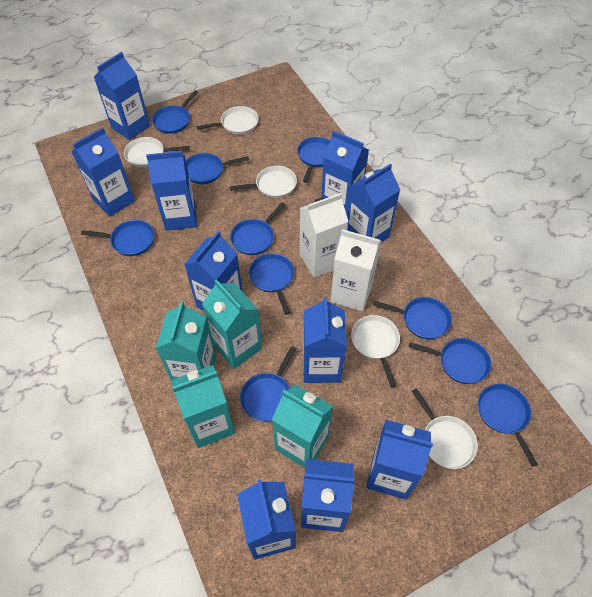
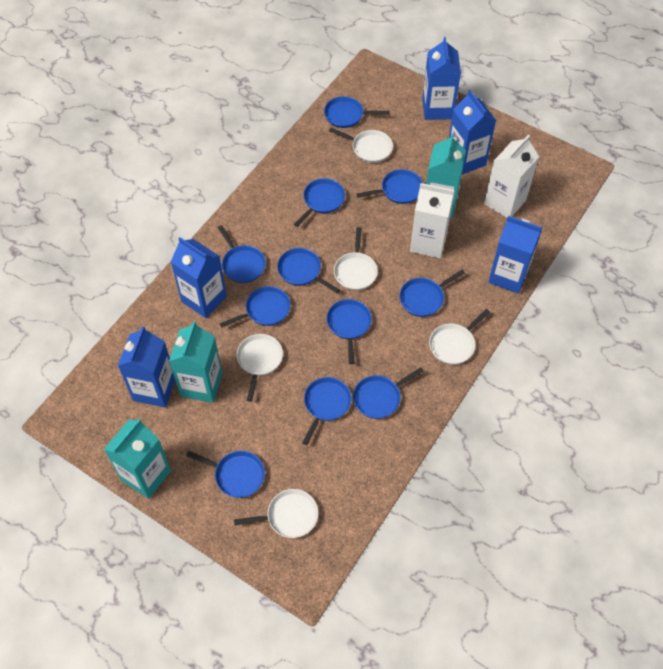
blue carton: [71,127,135,217] [94,52,150,140] [146,151,197,231] [184,231,243,311] [237,480,296,560] [301,459,355,532] [303,297,347,383] [321,130,369,215] [347,163,400,242] [366,420,433,500] = 10 -> [118,326,175,408] [171,237,227,318] [422,37,461,120] [449,90,496,175] [488,216,542,294] = 5
blue pan: [81,220,154,256] [152,90,198,134] [186,153,249,184] [230,202,285,255] [240,346,296,422] [249,253,294,315] [297,137,330,183] [373,297,452,339] [409,338,491,384] [478,384,538,466] = 10 -> [186,451,265,498] [218,225,266,283] [220,286,291,327] [277,248,340,293] [294,178,345,227] [302,377,351,445] [324,96,390,128] [326,299,372,364] [353,367,424,419] [356,169,423,204] [399,270,465,317] = 11
turquoise carton: [156,301,216,382] [172,365,235,448] [202,279,262,369] [272,384,333,468] = 4 -> [104,419,171,499] [169,321,223,403] [426,133,466,218] = 3

